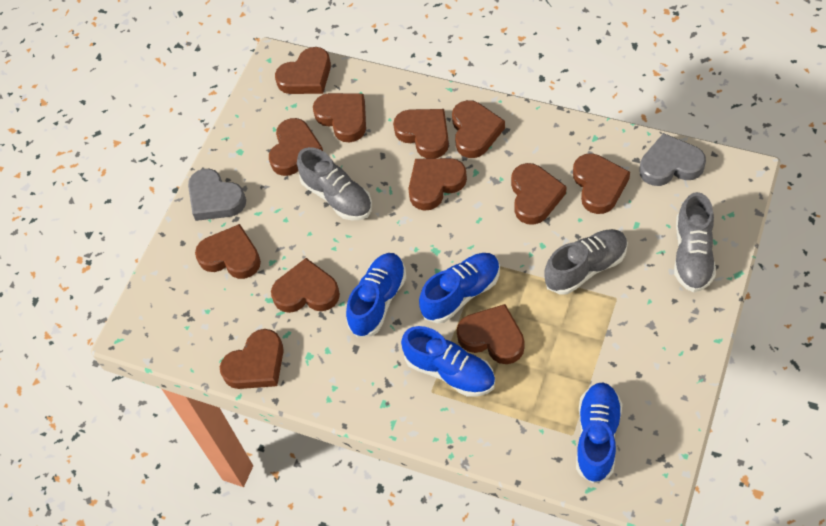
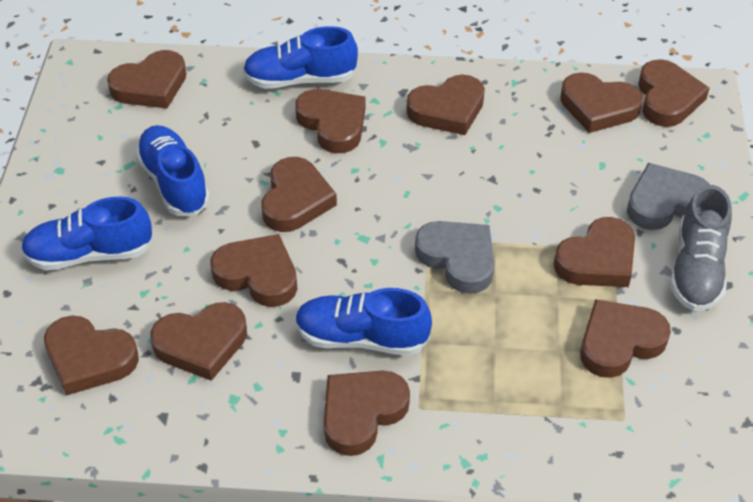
grey shoe: [297,147,372,220] [544,229,628,295] [674,192,716,292] = 3 -> [670,185,732,311] = 1

